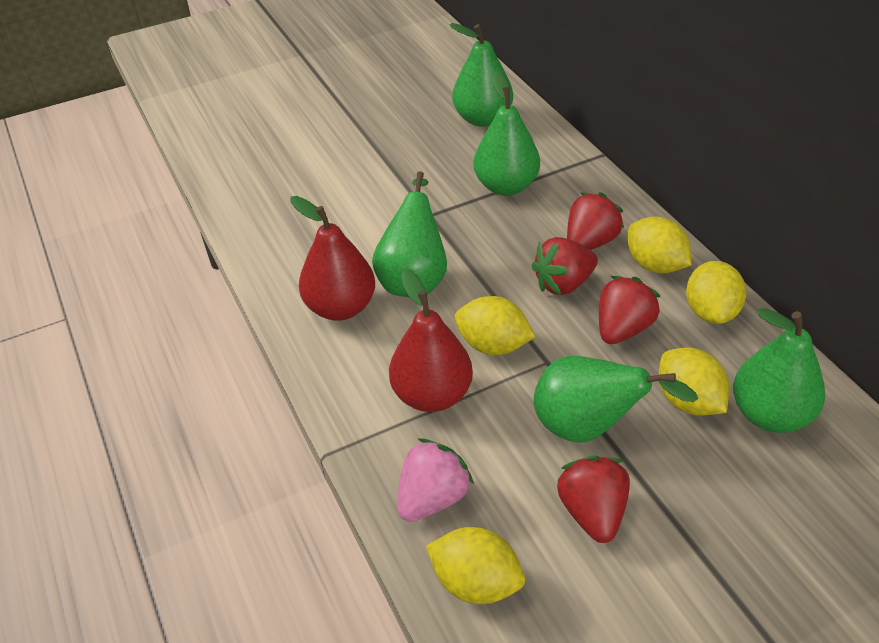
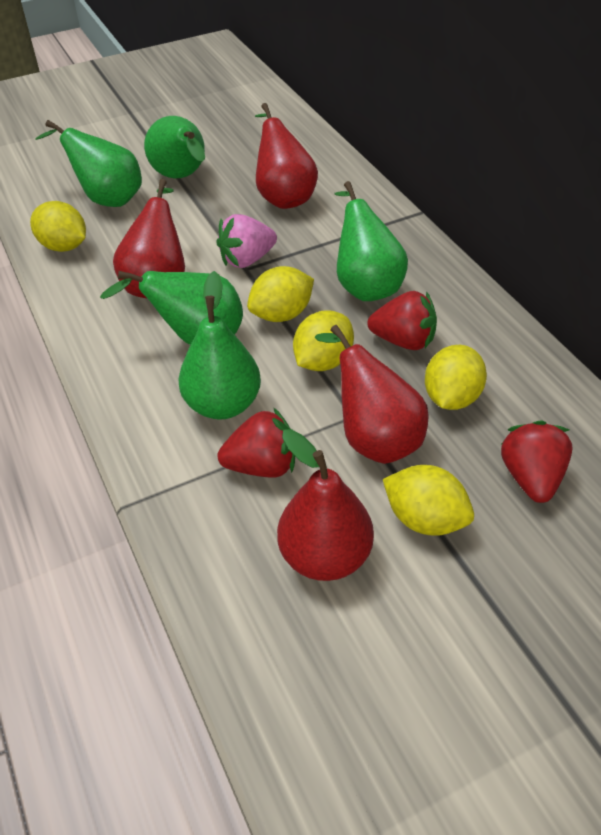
red pear: [291,196,375,321] [389,268,473,412] = 2 -> [113,179,185,298] [255,103,318,209] [277,429,374,581] [315,325,429,464] = 4
red strawberry: [531,237,598,295] [557,456,630,543] [567,192,624,250] [599,276,660,344] = 4 -> [218,407,295,478] [367,291,437,350] [501,420,573,503] = 3

